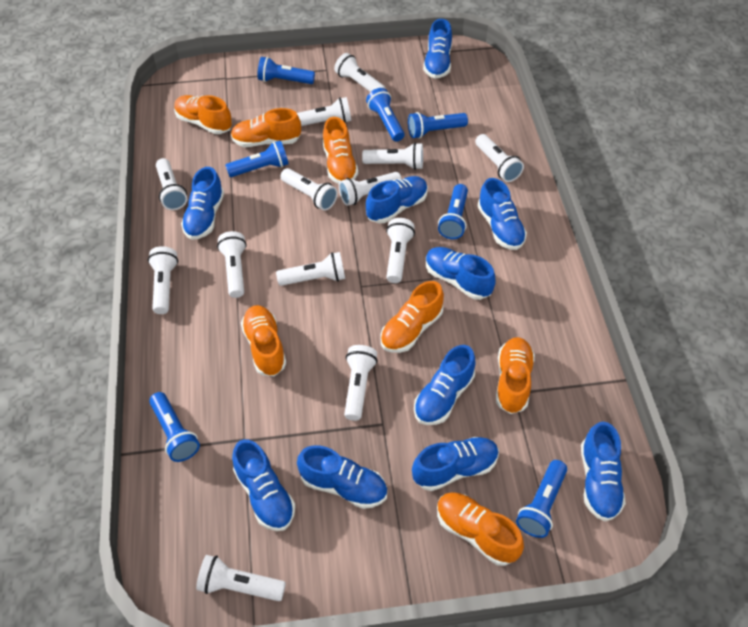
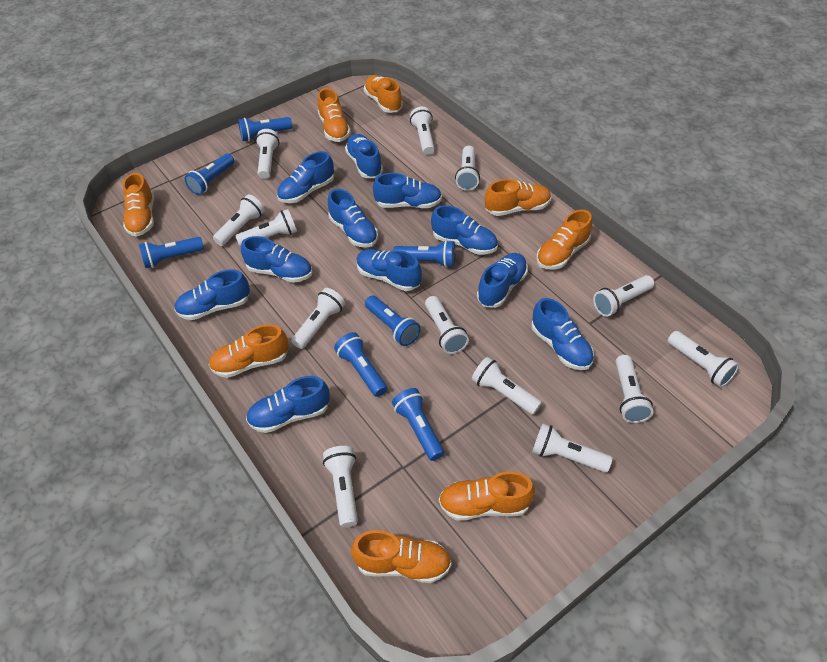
blue shoe: [181,167,224,240] [232,439,295,531] [297,445,387,509] [366,176,428,223] [412,437,499,491] [414,345,476,425] [423,19,452,79] [426,247,496,300] [478,178,527,250] [581,421,626,521] = 10 -> [174,269,250,320] [241,236,312,283] [246,376,330,433] [277,151,334,203] [328,189,378,248] [345,134,383,178] [356,249,422,291] [373,173,442,208] [431,205,498,255] [477,253,528,308] [531,298,594,370] = 11
orange shoe: [174,95,232,134] [231,108,301,147] [241,305,286,376] [323,117,358,184] [380,281,444,353] [437,492,524,566] [496,337,535,414] = 7 -> [123,173,154,236] [209,324,289,378] [317,88,351,142] [351,530,451,583] [364,75,403,113] [439,472,535,521] [485,179,551,216] [536,210,592,270] = 8

